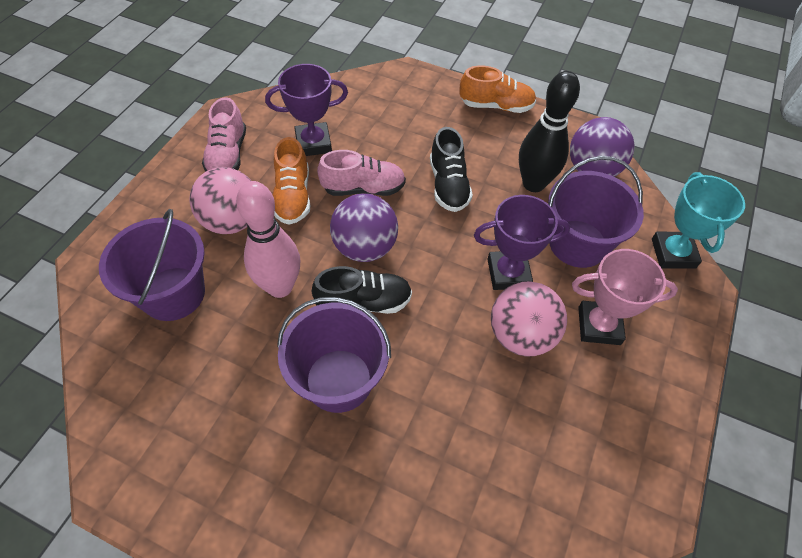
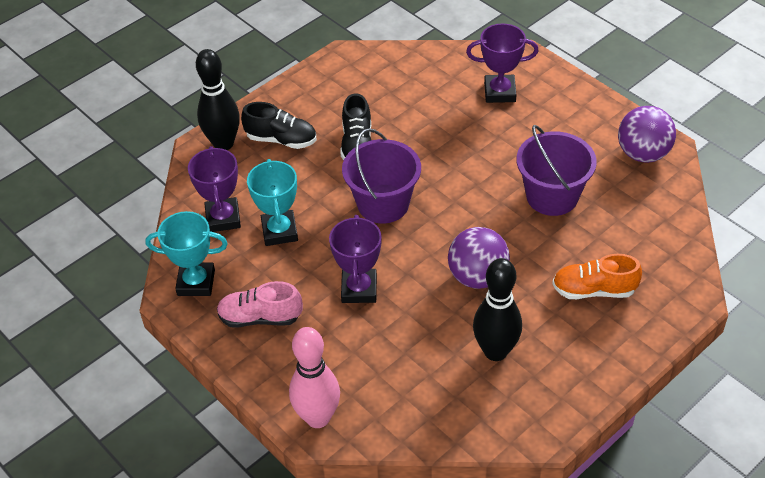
black bowling pin: [519,71,580,192] = 1 -> [196,49,240,150] [473,258,522,361] = 2
orange shoe: [273,137,310,225] [459,66,536,113] = 2 -> [552,254,642,299] = 1
pink ball: [190,167,251,234] [491,282,567,356] = 2 -> none = 0
pink shoe: [202,97,246,172] [317,150,406,196] = 2 -> [217,281,303,328] = 1
pink trophy: [572,249,678,345] = 1 -> none = 0
purple bucket: [99,209,205,321] [277,297,391,413] [548,156,644,268] = 3 -> [342,128,421,224] [517,125,597,216] = 2
purple trophy: [265,64,348,156] [474,195,570,290] = 2 -> [188,146,241,232] [329,215,382,303] [466,23,539,103] = 3
turquoise trophy: [652,172,745,269] = 1 -> [146,211,228,296] [247,159,298,246] = 2

